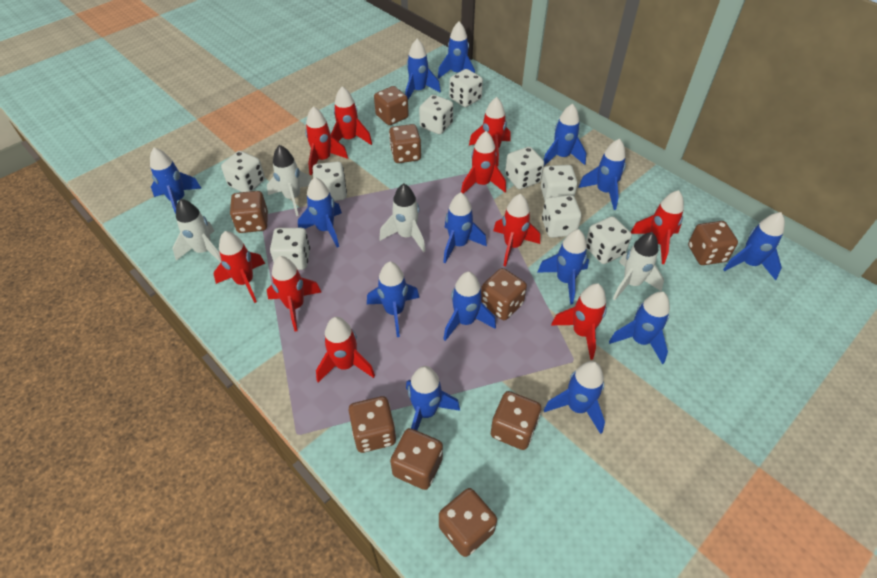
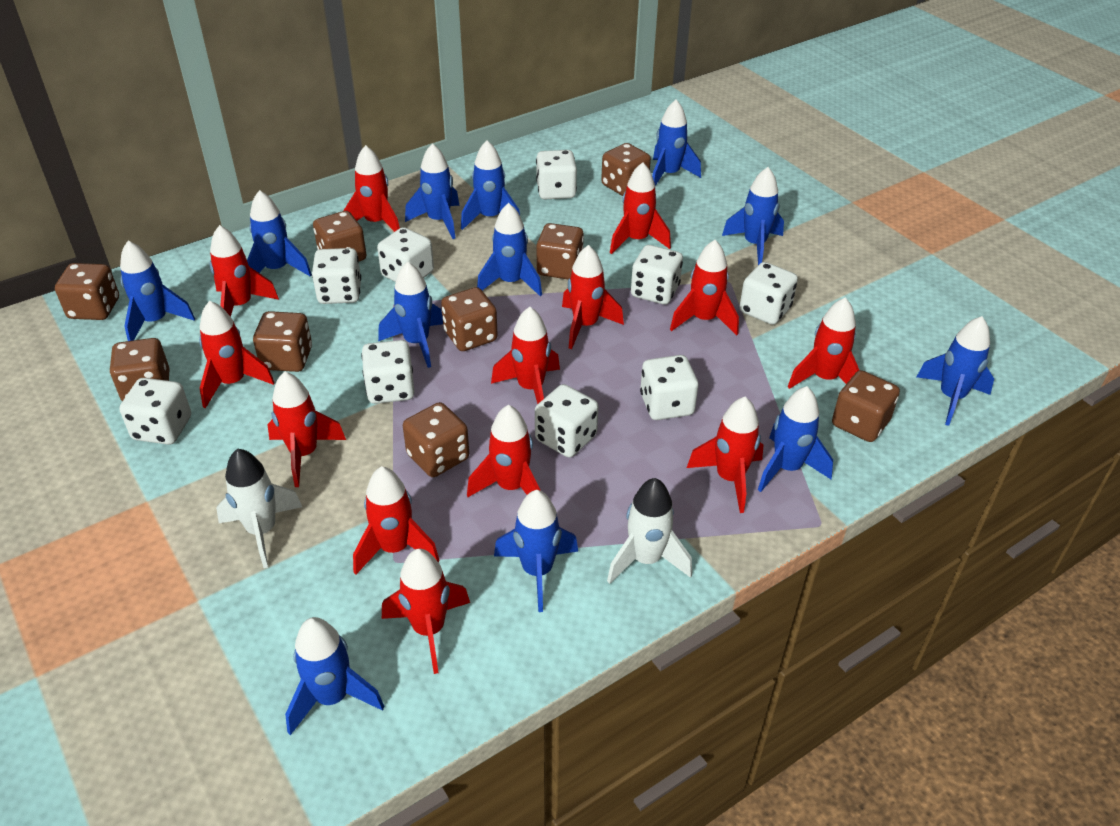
blue rocket: [150,148,202,214] [298,177,342,248] [367,262,419,337] [405,39,441,100] [406,366,460,431] [438,22,475,79] [443,192,487,264] [443,272,496,341] [538,229,589,304] [544,104,586,166] [544,361,605,434] [578,139,626,210] [609,292,670,364] [723,212,785,280] = 14 -> [120,241,195,341] [247,190,312,277] [285,617,384,735] [378,262,443,368] [405,143,460,239] [461,140,520,230] [477,203,542,296] [494,490,578,612] [652,100,701,186] [722,167,784,265] [758,386,833,492] [917,316,994,426] = 12
red rocket: [213,231,265,303] [267,256,321,331] [305,106,348,175] [316,317,375,383] [331,86,372,145] [461,131,506,194] [469,97,510,166] [493,194,540,266] [551,283,607,360] [631,190,684,264] = 10 -> [199,301,275,408] [210,225,279,317] [267,371,346,487] [343,145,400,232] [353,466,439,575] [382,549,470,674] [467,405,541,497] [491,307,560,404] [562,245,624,349] [610,162,671,254] [670,240,739,335] [687,397,763,513] [788,297,859,389] = 13
white rocket: [172,199,222,263] [267,145,311,216] [379,183,425,252] [613,232,664,300] = 4 -> [216,448,302,568] [607,478,692,584] = 2

